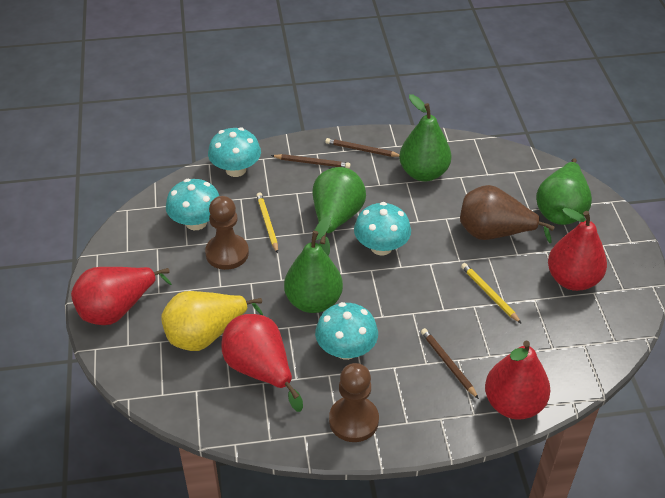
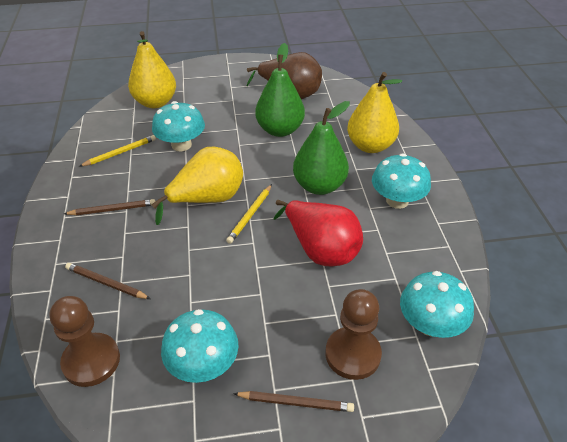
green pear: [284,216,343,313] [313,167,366,256] [399,94,452,181] [536,158,592,225] = 4 -> [255,43,305,137] [293,101,350,195] = 2
red pear: [71,267,172,325] [221,314,303,412] [485,341,551,420] [548,208,607,291] = 4 -> [274,200,363,266] = 1
yellow pear: [161,291,263,351] = 1 -> [128,31,176,108] [151,147,243,225] [347,72,402,153] = 3

